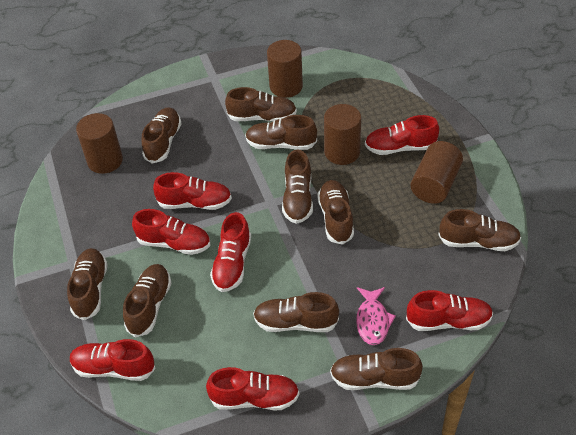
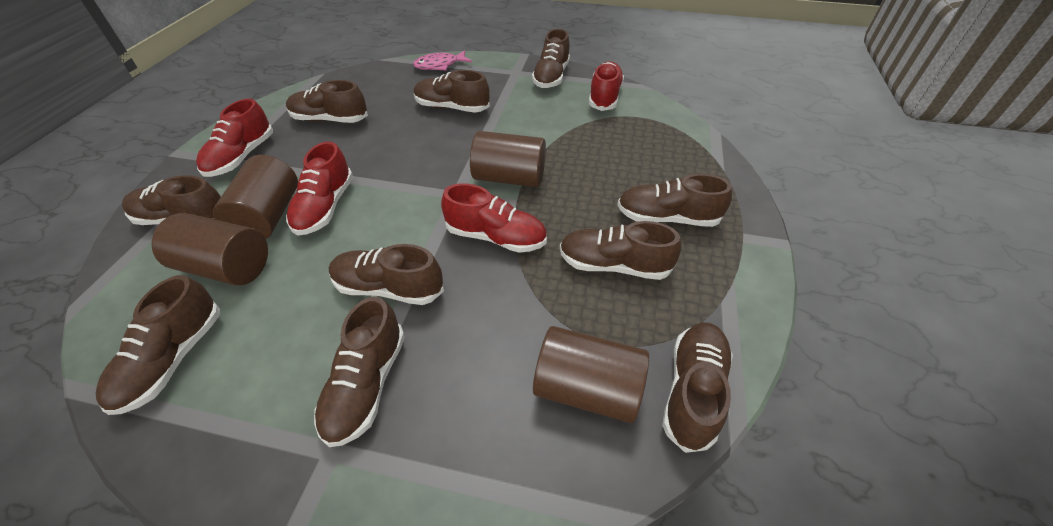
red shoe: [70,339,156,381] [132,209,210,255] [153,172,232,210] [206,367,299,410] [210,212,251,292] [365,115,439,155] [406,290,493,331] = 7 -> [196,98,273,177] [286,141,353,236] [441,183,547,253] [589,61,624,111] = 4

